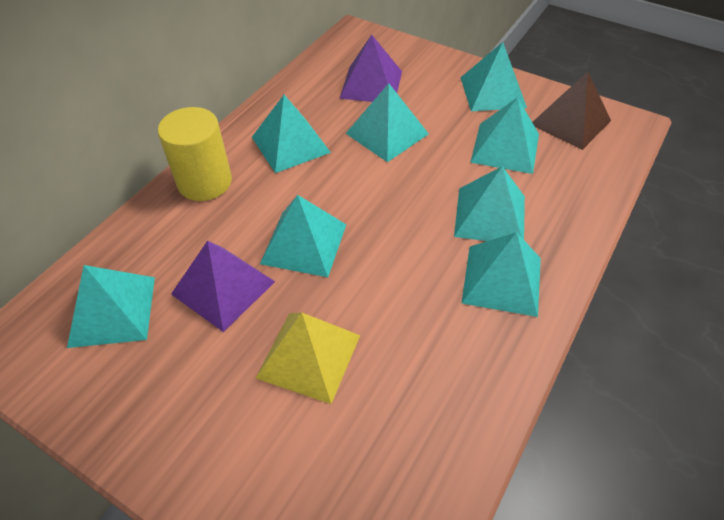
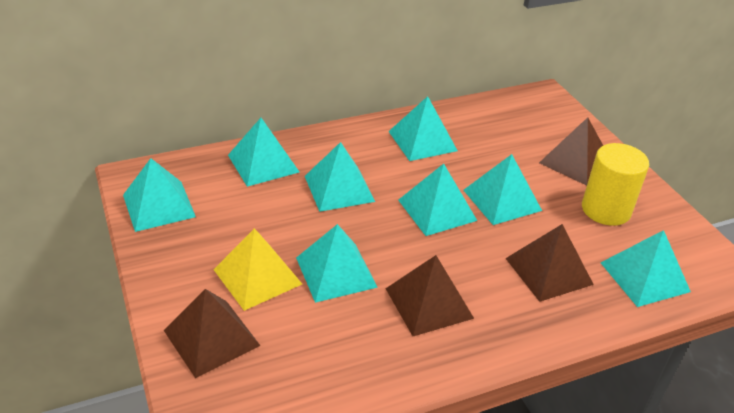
brown pyramid: [532,72,611,150] = 1 -> [164,289,260,378] [385,255,474,336] [505,224,594,302] [539,117,603,186] = 4
purple pyramid: [171,240,275,332] [339,35,402,102] = 2 -> none = 0

